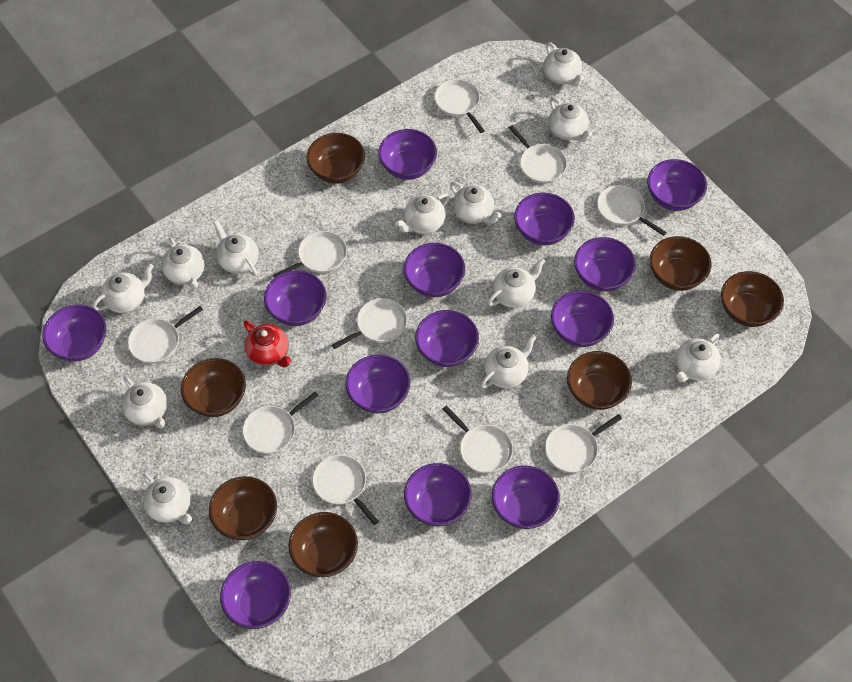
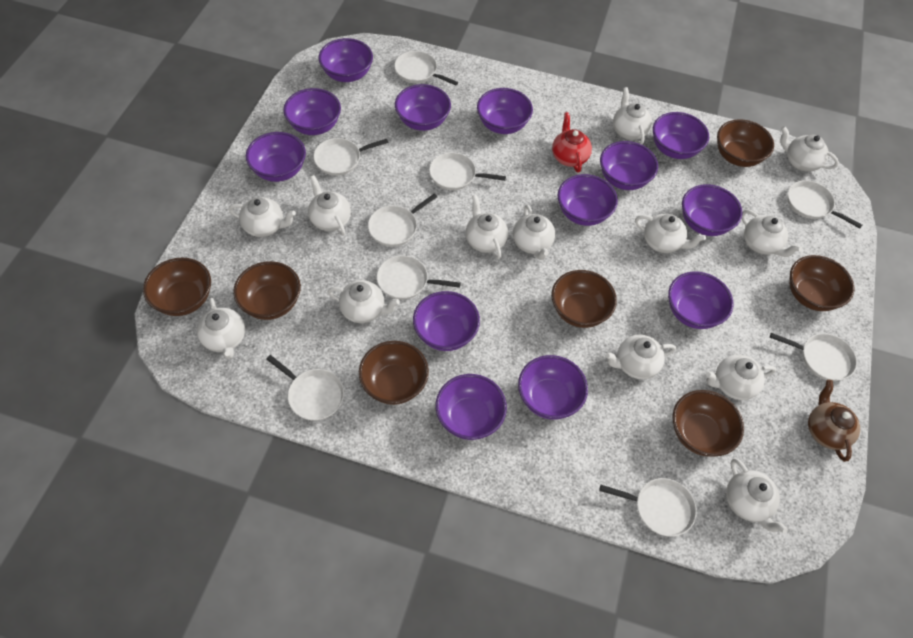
brown teapot: none = 0 -> [808,380,860,462] = 1
white pan: [128,306,203,364] [243,392,319,454] [273,231,347,277] [312,455,379,525] [332,298,407,349] [434,79,485,133] [442,406,513,473] [509,125,567,184] [545,414,622,473] [597,185,666,236] = 10 -> [266,355,344,421] [313,138,389,176] [368,193,437,247] [377,255,461,300] [394,51,458,85] [429,152,506,190] [599,478,697,537] [770,333,857,381] [787,180,862,229] = 9
white teapot: [92,264,154,313] [122,377,167,428] [143,473,192,524] [162,237,205,289] [213,220,259,276] [395,193,450,234] [450,182,501,224] [481,335,536,388] [488,258,545,308] [543,42,584,87] [549,97,592,142] [676,333,721,382] = 12 -> [197,298,245,359] [228,197,296,237] [308,175,351,236] [328,280,400,323] [466,195,508,259] [513,205,555,260] [605,335,676,379] [613,87,652,145] [635,214,706,253] [706,355,776,400] [726,458,788,534] [742,210,802,257] [780,126,839,172] = 13

